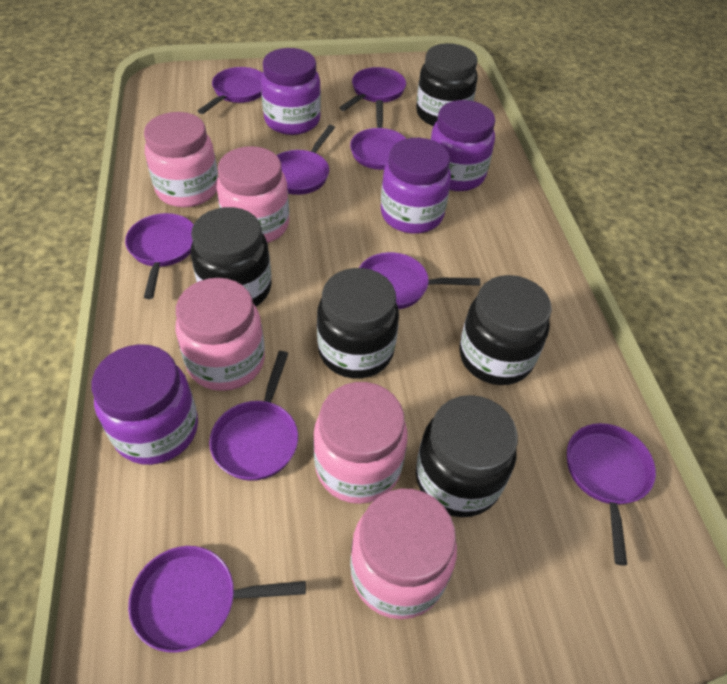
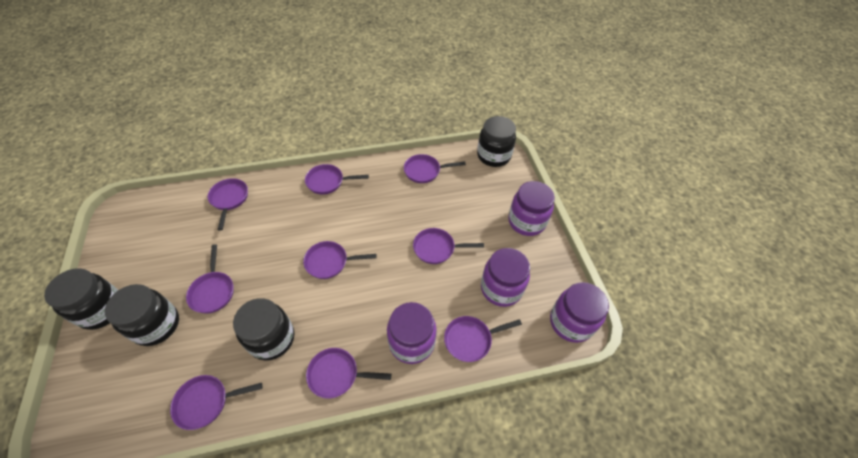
black jar: [191,207,272,306] [317,268,399,378] [416,43,478,126] [416,395,518,517] [459,275,552,385] = 5 -> [44,268,118,330] [105,284,179,346] [233,298,294,360] [477,116,516,167] = 4
pink jar: [144,112,218,207] [175,278,265,391] [217,146,289,243] [313,382,408,504] [350,489,457,619] = 5 -> none = 0

